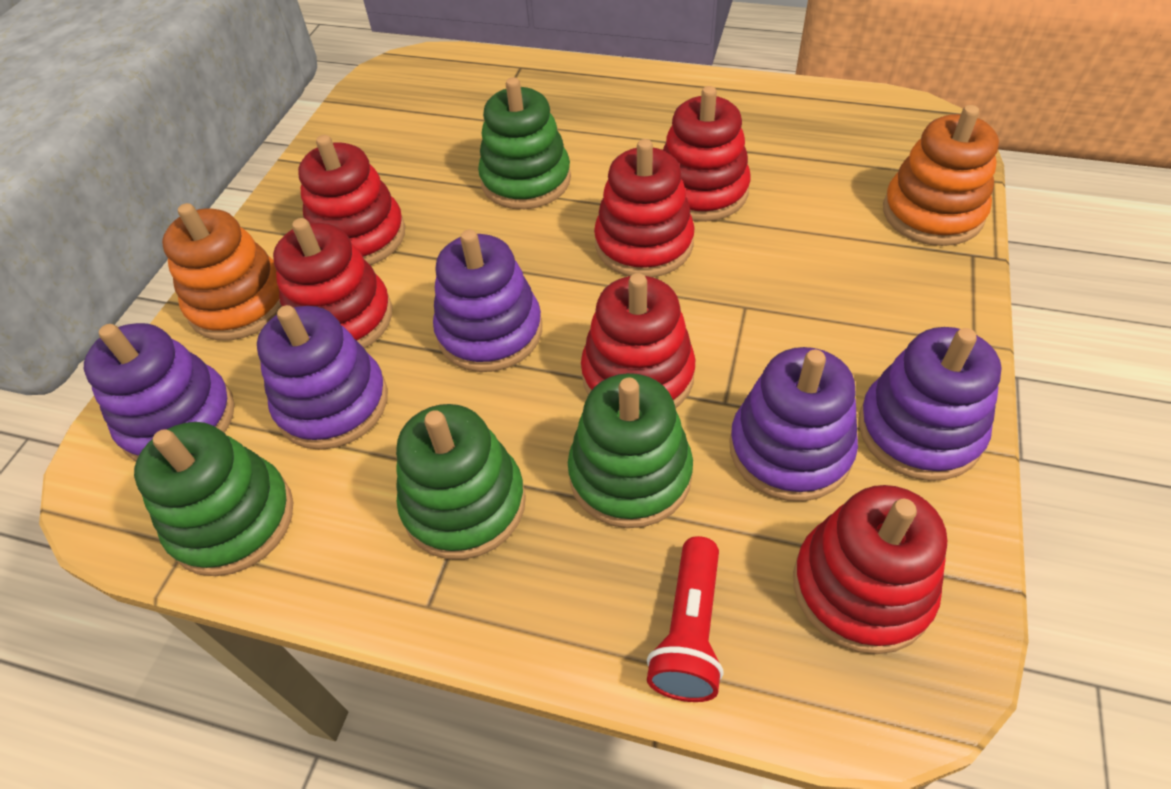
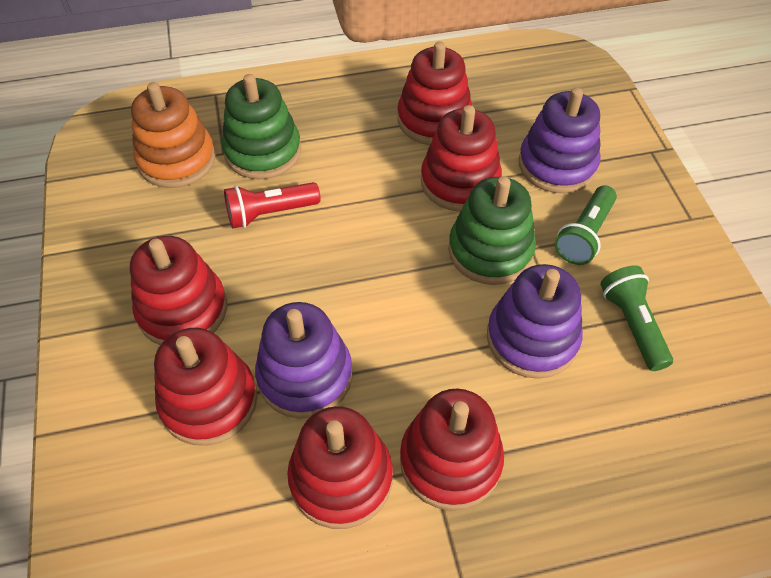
green flashlight: none = 0 -> [555,185,617,265] [600,265,673,371] = 2
green stacking toy: [134,422,293,576] [396,404,526,560] [478,77,571,209] [568,373,693,528] = 4 -> [222,74,301,179] [448,176,536,285] = 2
orange stacking toy: [162,203,282,340] [883,105,999,246] = 2 -> [131,82,215,188] = 1
purple stacking toy: [84,323,235,461] [257,305,388,450] [433,230,542,372] [730,347,858,501] [858,327,1002,481] = 5 -> [255,302,352,419] [487,264,583,379] [519,87,601,193] = 3

